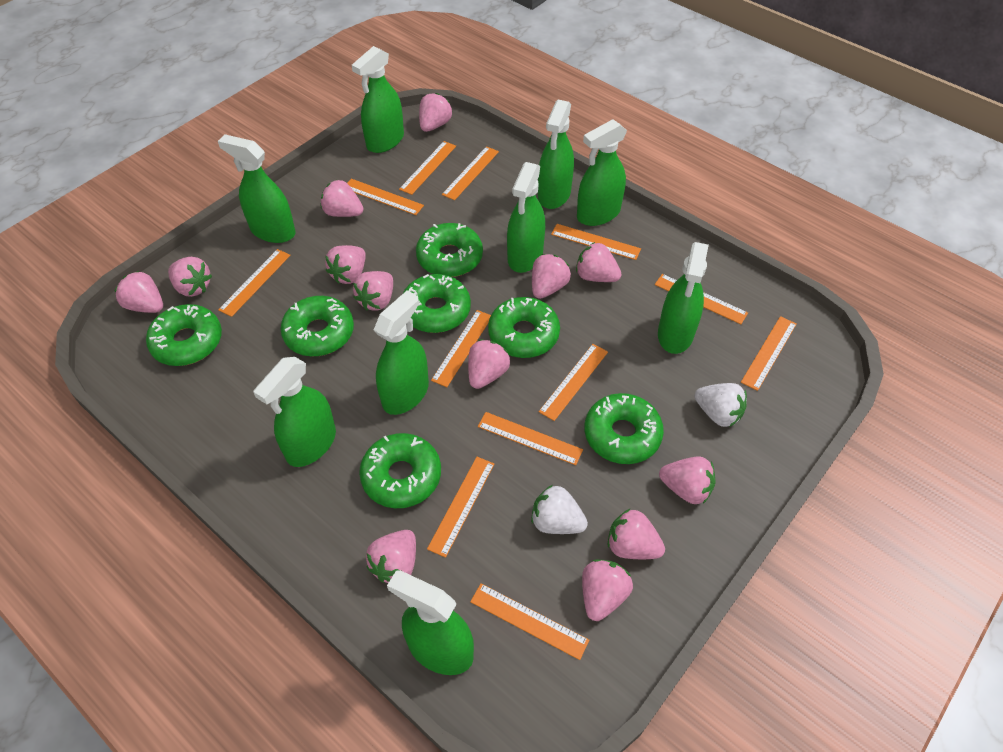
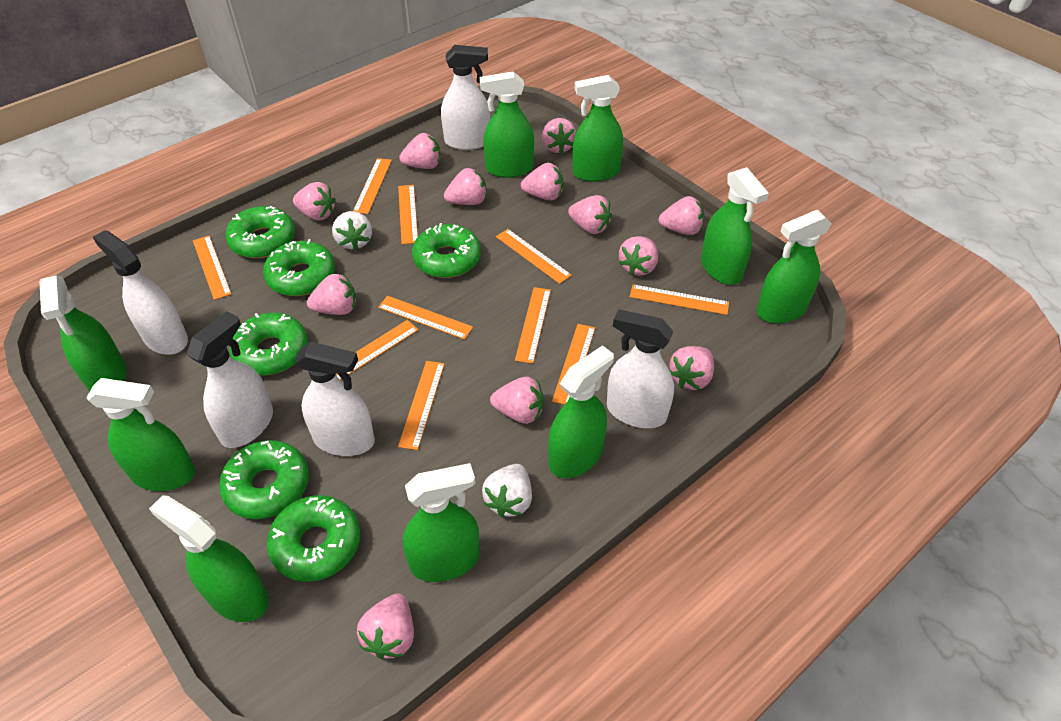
green donut: [146,304,222,366] [281,296,354,356] [359,433,441,508] [403,274,471,333] [416,223,483,277] [488,297,560,358] [584,393,664,464] = 7 -> [219,440,309,519] [225,206,295,258] [229,313,308,376] [263,239,335,296] [267,495,360,582] [412,223,481,278] = 6
orange ruler: [218,249,291,317] [347,179,424,215] [399,141,456,195] [427,457,494,558] [431,310,491,387] [442,146,499,200] [470,583,589,660] [478,412,583,465] [539,344,608,421] [551,224,641,260] [655,274,748,324] [741,316,796,391] = 12 -> [193,236,231,300] [336,320,418,380] [353,158,392,214] [378,296,473,340] [398,185,418,244] [398,361,445,450] [496,229,572,284] [515,287,551,364] [552,324,595,405] [630,284,729,315] = 10
pink strawberry: [115,271,163,313] [168,257,212,297] [321,180,364,217] [325,245,366,284] [353,271,393,311] [366,530,416,583] [419,93,452,132] [468,339,510,389] [532,254,571,299] [576,242,621,282] [582,559,633,621] [608,509,665,559] [659,456,715,504] = 13 -> [293,182,336,221] [307,274,356,315] [357,593,414,660] [399,133,440,169] [444,168,487,205] [490,377,544,424] [521,163,563,200] [542,118,576,153] [568,195,612,234] [619,236,658,276] [658,196,705,235] [669,346,714,390] = 12
white spray bottle: none = 0 -> [93,230,188,355] [187,311,273,448] [295,342,375,456] [441,45,490,150] [607,309,674,428] = 5

